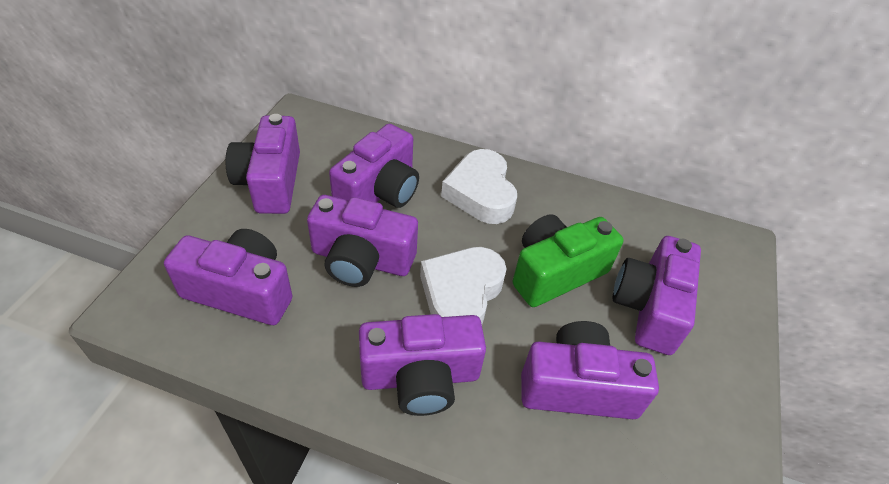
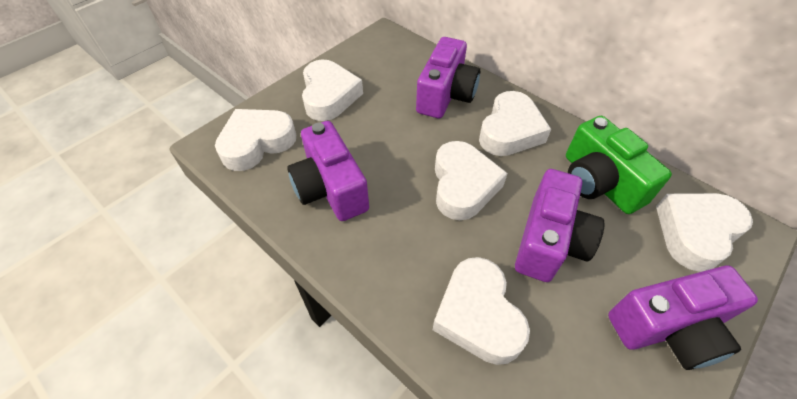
purple camera: [164,229,292,325] [226,114,300,214] [307,195,418,287] [329,124,419,208] [359,314,486,416] [521,321,659,419] [613,236,701,355] = 7 -> [287,121,369,221] [416,37,480,118] [515,169,604,282] [608,265,758,370] = 4
white heart: [420,247,507,324] [441,149,517,224] = 2 -> [215,109,296,171] [302,60,363,121] [433,257,530,365] [435,141,508,220] [479,91,551,156] [656,193,753,272] = 6

